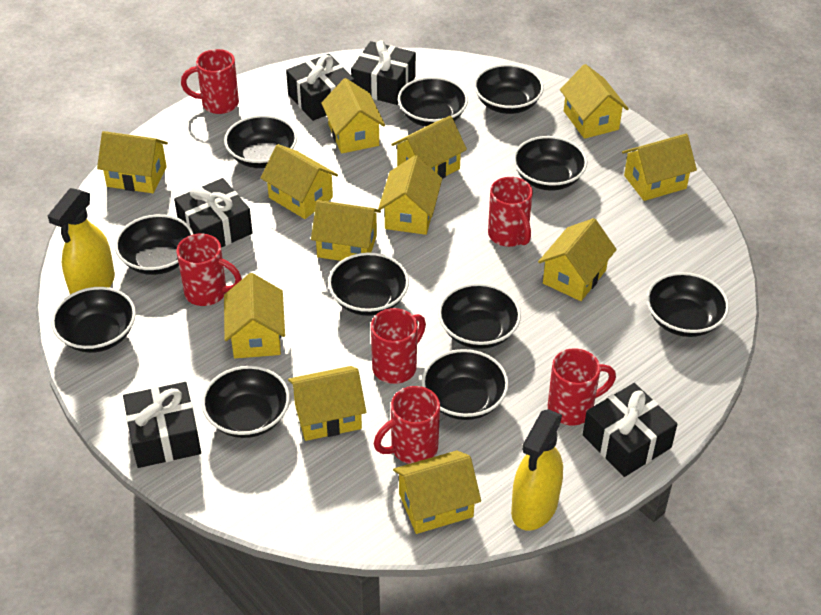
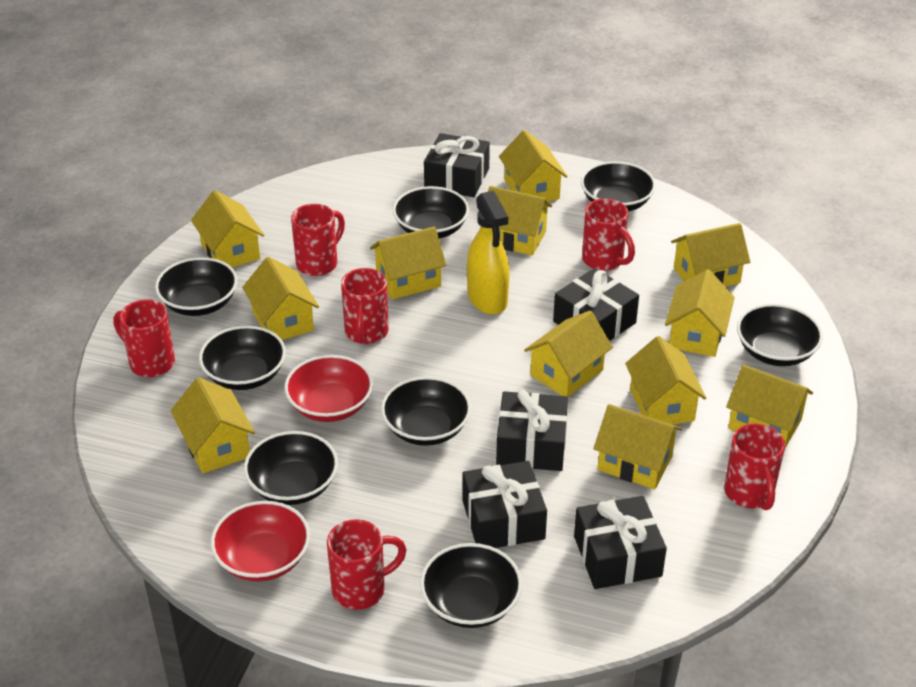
black bowl: [51,287,136,353] [115,214,193,275] [202,366,290,438] [224,115,297,168] [328,252,409,316] [398,77,468,127] [422,349,509,420] [438,283,521,349] [474,64,544,114] [513,136,587,191] [646,272,729,337] = 11 -> [155,257,238,316] [199,326,286,390] [244,431,338,505] [381,377,471,446] [393,186,469,238] [420,543,522,628] [581,161,656,211] [737,304,823,366] = 8
red bowl: none = 0 -> [211,501,310,581] [284,355,373,422] = 2
yellow spray bottle: [48,188,115,294] [511,409,563,531] = 2 -> [467,191,509,315] = 1

